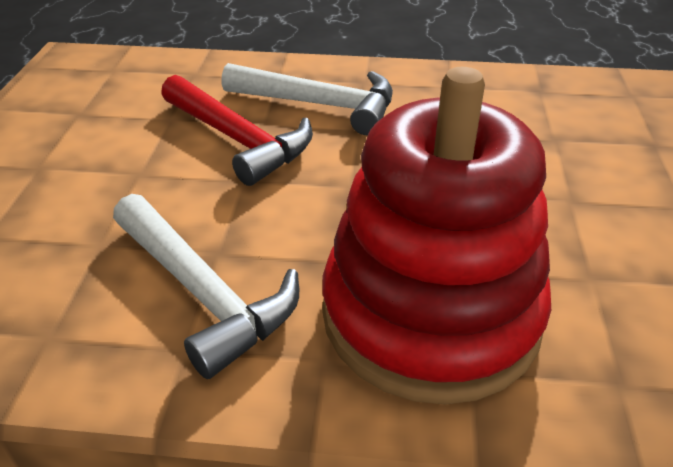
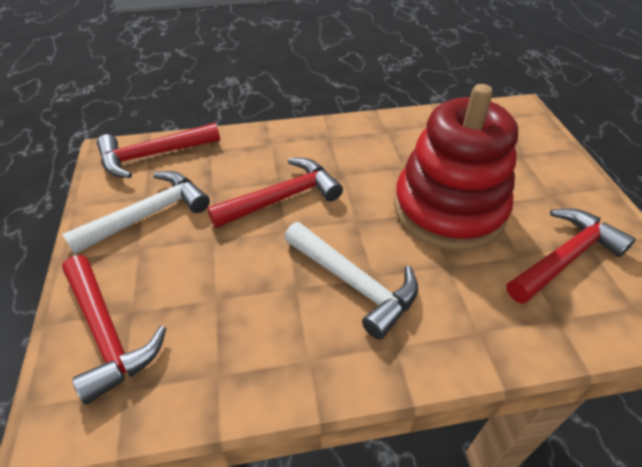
red hammer: [161,75,313,186] = 1 -> [62,255,166,404] [97,123,220,178] [207,158,343,228] [506,209,636,304] = 4

